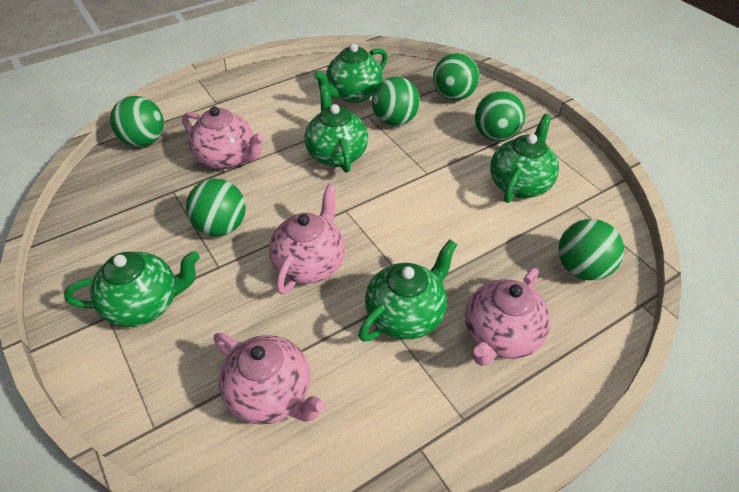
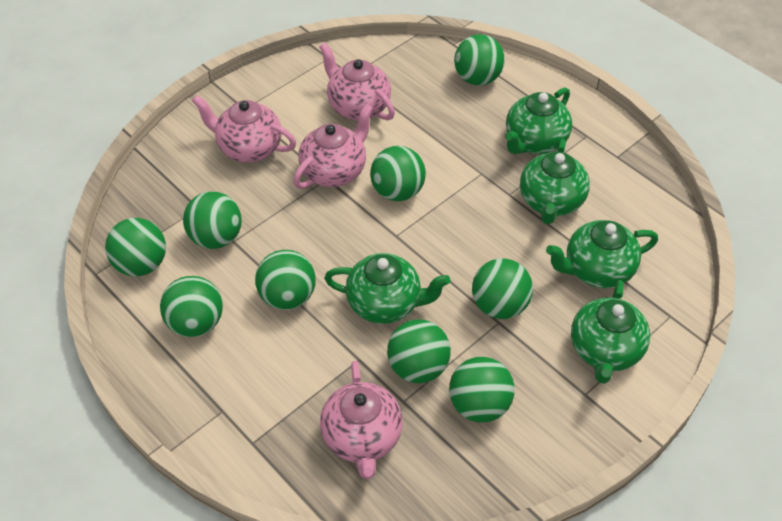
green ball: [110,96,164,147] [186,179,246,236] [372,77,420,126] [433,53,479,101] [475,91,525,141] [558,219,624,280] = 6 -> [105,218,166,277] [160,276,223,337] [183,191,242,249] [255,250,316,310] [370,146,426,201] [387,319,451,383] [449,357,515,423] [454,34,505,85] [472,259,533,319] = 9

